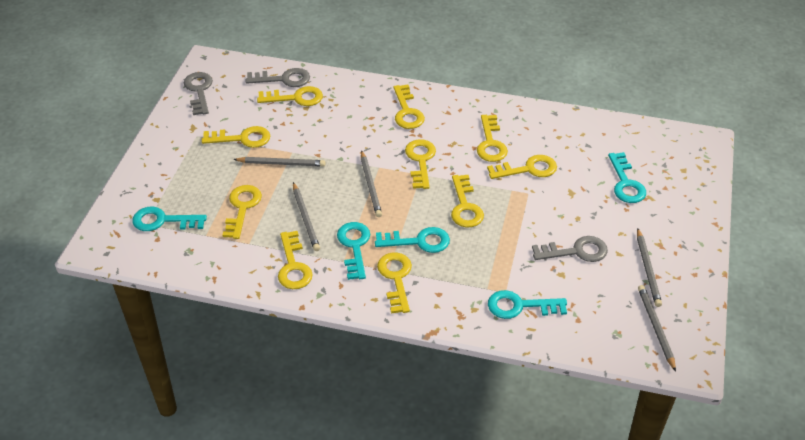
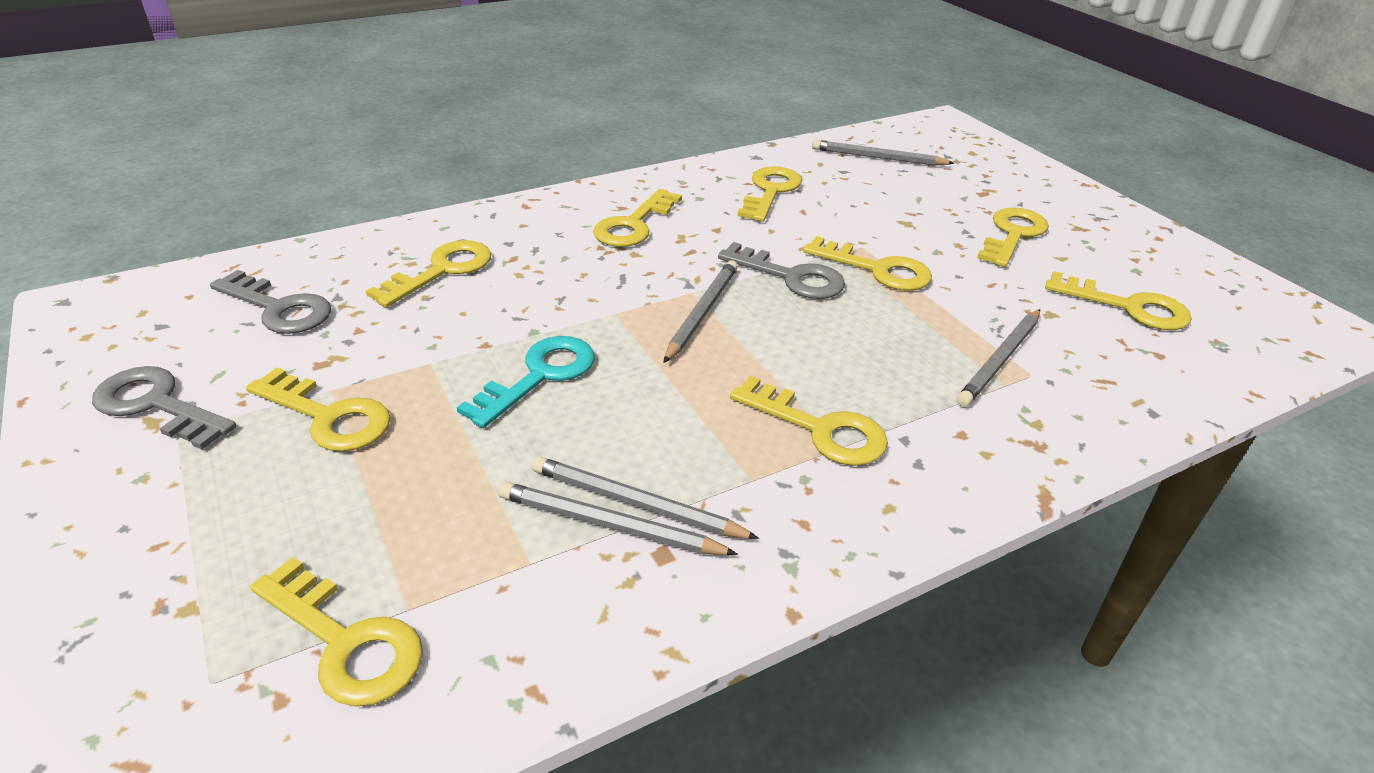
turquoise key: [132,207,207,231] [337,222,370,280] [375,227,450,253] [488,290,567,319] [608,152,646,203] = 5 -> [457,336,595,428] = 1
yellow key: [202,126,270,148] [222,185,262,239] [257,86,323,106] [278,231,313,289] [377,253,412,314] [393,84,425,129] [405,139,436,189] [451,175,484,227] [477,115,508,162] [487,155,557,179] = 10 -> [246,368,391,451] [250,557,423,706] [366,240,491,307] [593,189,682,247] [730,376,888,466] [738,166,802,222] [803,236,932,291] [977,208,1049,267] [1045,271,1192,330] = 9

